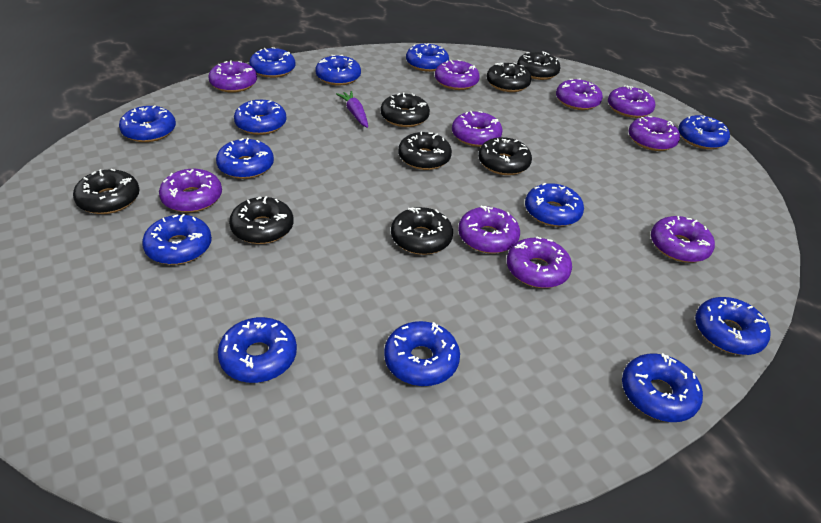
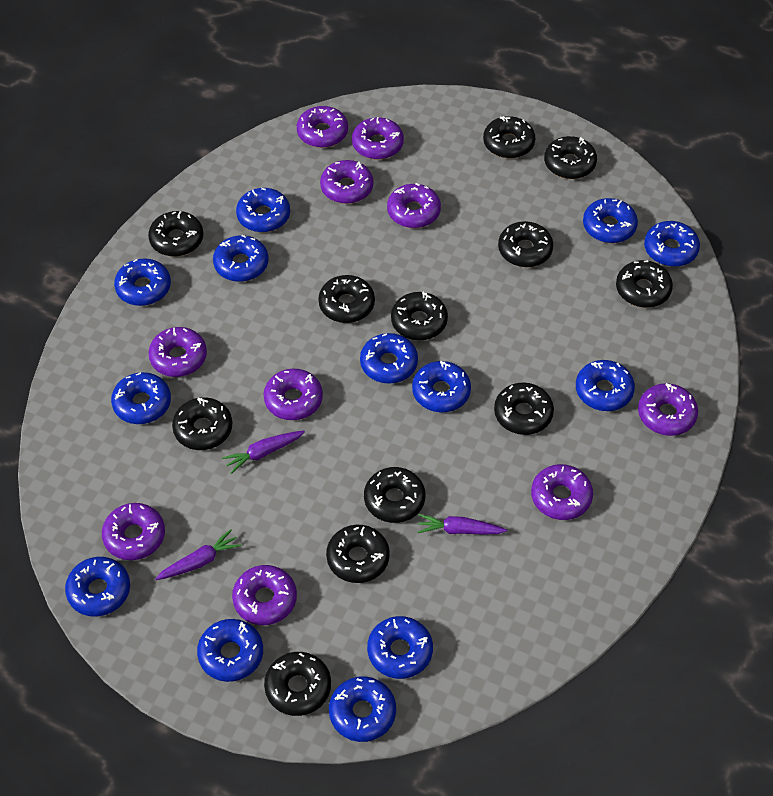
black donut: [73,169,140,214] [229,196,294,244] [381,92,430,127] [391,207,453,255] [398,132,452,170] [478,137,532,175] [487,62,531,92] [517,51,561,80] = 8 -> [148,211,204,257] [172,397,232,450] [264,652,331,716] [318,275,375,323] [326,525,390,583] [364,467,425,523] [391,291,448,340] [483,116,535,158] [494,382,554,435] [498,221,553,267] [544,136,597,179] [616,260,673,308] = 12
purple carrot: [336,91,368,128] = 1 -> [155,529,242,580] [222,431,305,474] [417,514,507,534] = 3

